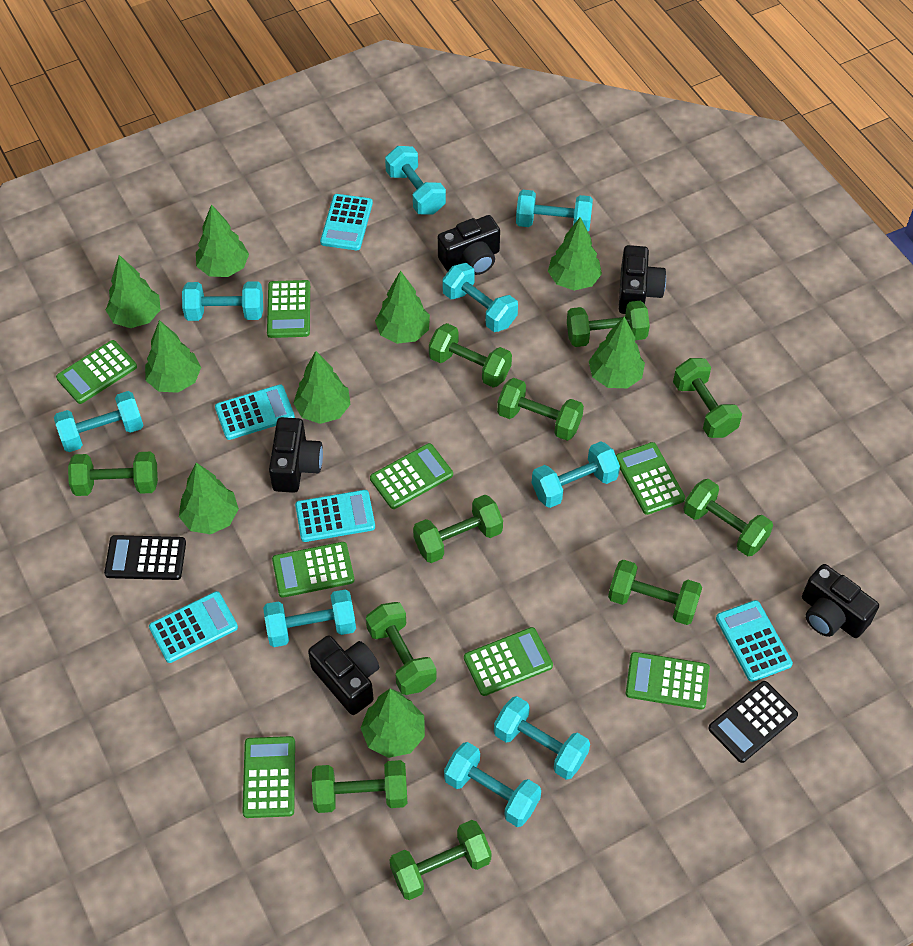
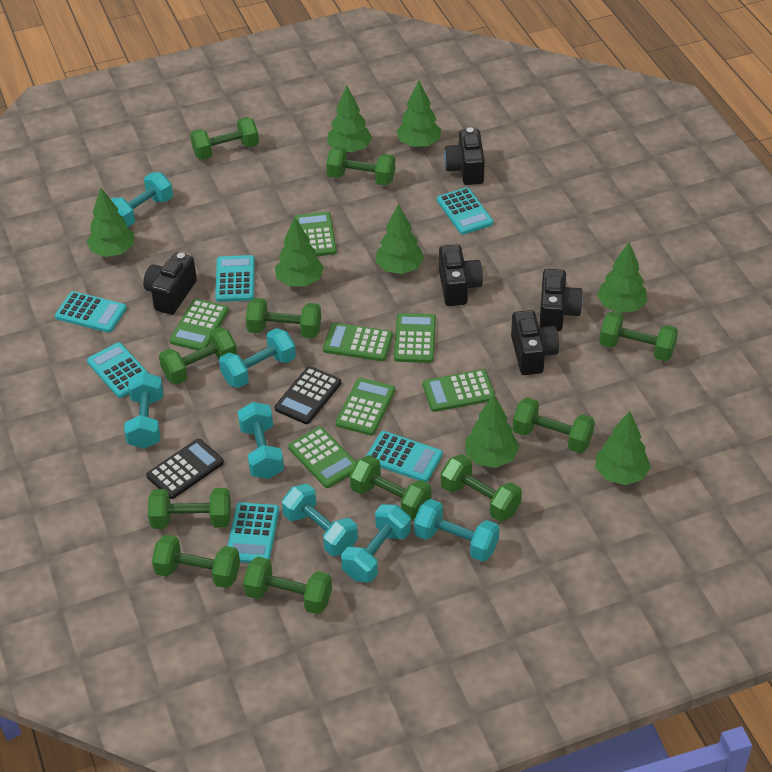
green calculator: [56,340,137,404] [242,736,295,818] [267,280,310,338] [272,542,354,598] [370,443,453,509] [464,627,553,696] [616,442,685,515] [626,652,710,710] = 8 -> [169,299,229,350] [288,427,356,488] [294,212,337,256] [323,323,393,361] [336,378,395,436] [394,313,436,363] [423,369,495,412] = 7
green tree: [106,255,161,328] [145,320,201,393] [179,462,239,535] [196,204,249,277] [293,351,351,424] [361,688,425,758] [375,271,430,344] [548,217,602,290] [589,316,645,388] = 9 -> [87,188,135,257] [275,217,324,286] [327,86,372,153] [376,204,424,274] [396,80,441,148] [465,394,519,468] [595,411,651,485] [597,242,647,313] = 8
turquoise calculator: [149,591,238,663] [215,384,295,440] [295,490,375,542] [320,194,373,250] [716,600,793,682] = 5 -> [55,291,127,333] [87,342,148,398] [215,255,255,302] [228,502,279,563] [366,431,443,482] [437,187,493,235] = 6
turquoise dumbbell: [54,391,143,452] [182,281,263,321] [263,589,356,647] [385,146,446,215] [442,263,518,332] [444,742,541,827] [494,696,590,780] [516,190,593,231] [532,442,620,508] = 9 -> [111,172,173,228] [124,372,163,449] [219,328,296,388] [238,402,284,479] [282,484,358,556] [341,504,411,582] [414,499,499,562] = 7

